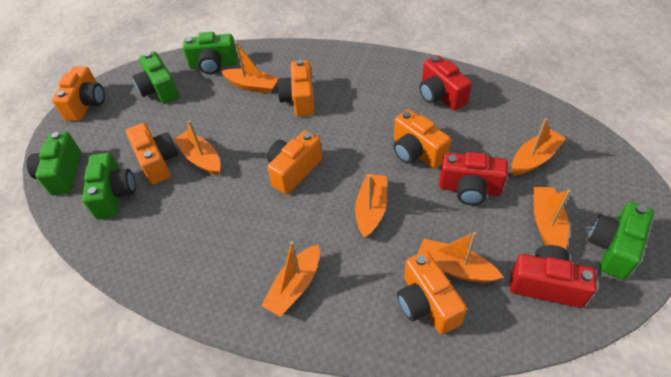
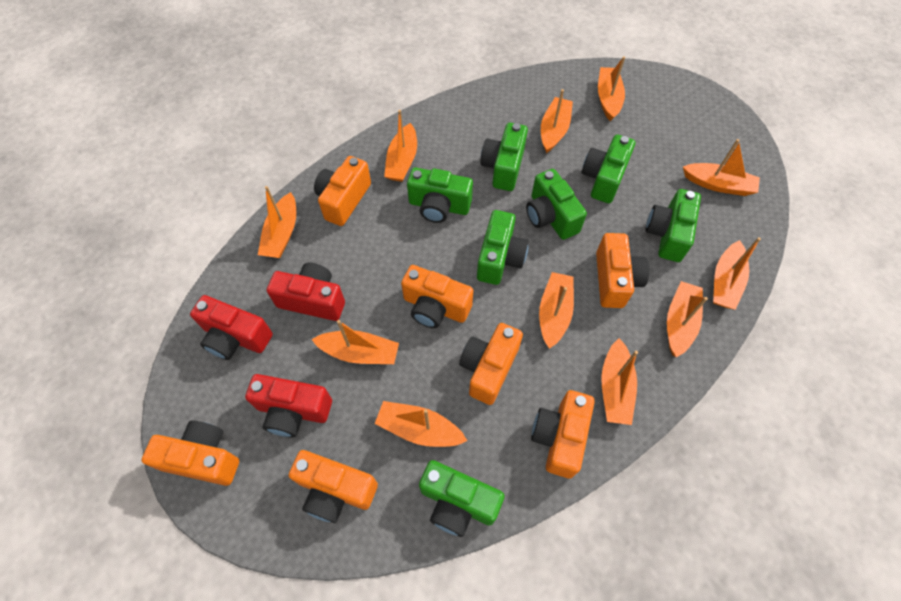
green camera: [26,132,81,195] [82,153,136,220] [132,52,179,104] [183,32,237,74] [588,202,654,280] = 5 -> [407,167,473,223] [419,460,505,537] [477,210,529,285] [480,123,528,191] [526,169,587,240] [582,135,635,203] [645,189,701,262] = 7
orange boat: [173,120,221,176] [221,42,279,94] [261,242,320,316] [355,174,387,238] [417,232,503,283] [511,118,566,176] [533,187,571,249] = 7 -> [258,186,296,258] [312,320,399,364] [375,401,467,447] [384,110,417,182] [539,272,574,349] [541,89,573,153] [598,56,625,121] [601,338,638,425] [667,281,708,357] [683,139,760,196] [713,237,761,310] = 11
orange camera: [52,66,105,121] [126,123,178,185] [267,131,322,194] [277,59,314,117] [394,109,451,169] [397,251,467,334] = 6 -> [141,421,239,486] [289,450,378,523] [314,156,371,226] [401,265,473,328] [459,323,523,405] [531,390,595,479] [596,233,650,308] = 7

